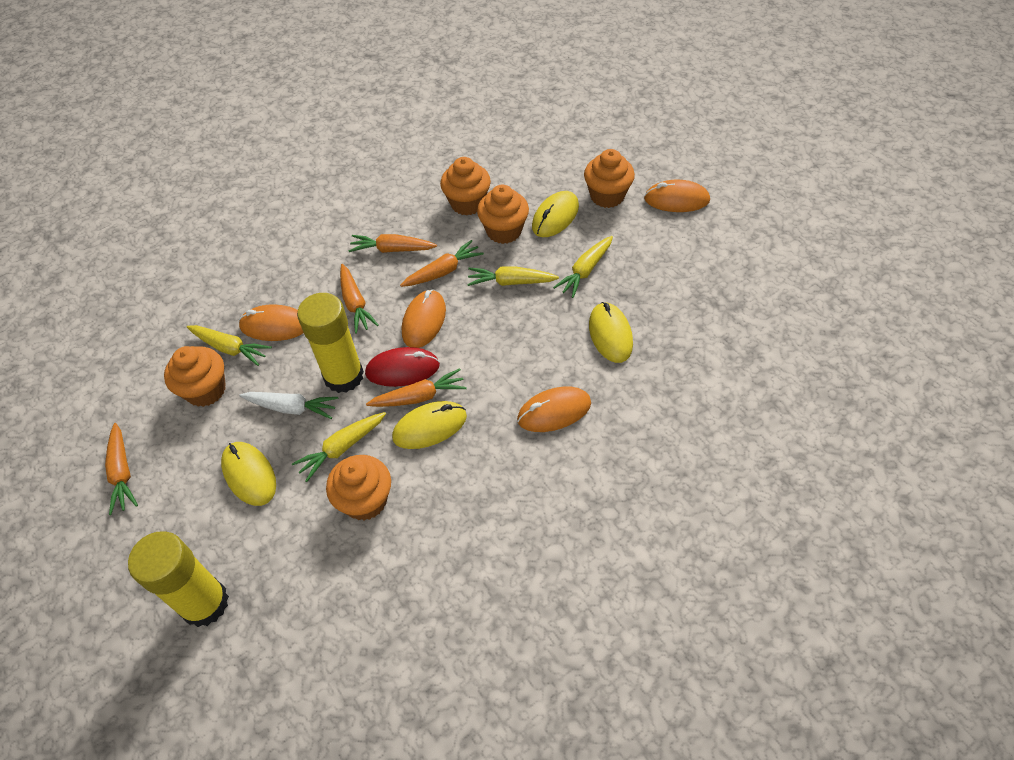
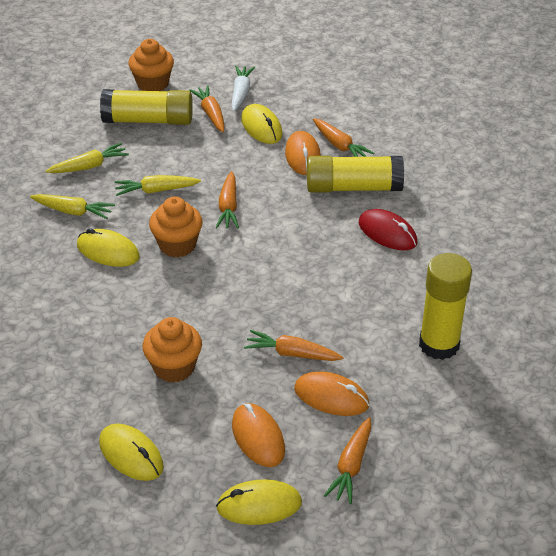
orange cupcake: [164,346,226,407] [326,455,391,521] [440,157,491,216] [477,185,529,244] [584,149,635,208] = 5 -> [129,39,174,91] [142,317,202,383] [149,196,203,257] = 3
orange mouse: [238,304,304,341] [402,289,446,348] [517,386,591,432] [644,180,710,212] = 4 -> [232,403,285,467] [285,131,321,175] [294,372,369,416] = 3
yellow carrot: [187,325,272,366] [292,412,386,482] [467,266,559,286] [553,236,613,298] = 4 -> [30,194,115,219] [46,143,129,173] [115,175,201,196] = 3
yellow glue stick: [128,531,229,627] [297,293,364,393] = 2 -> [100,89,193,125] [307,156,404,193] [419,253,472,360] = 3

